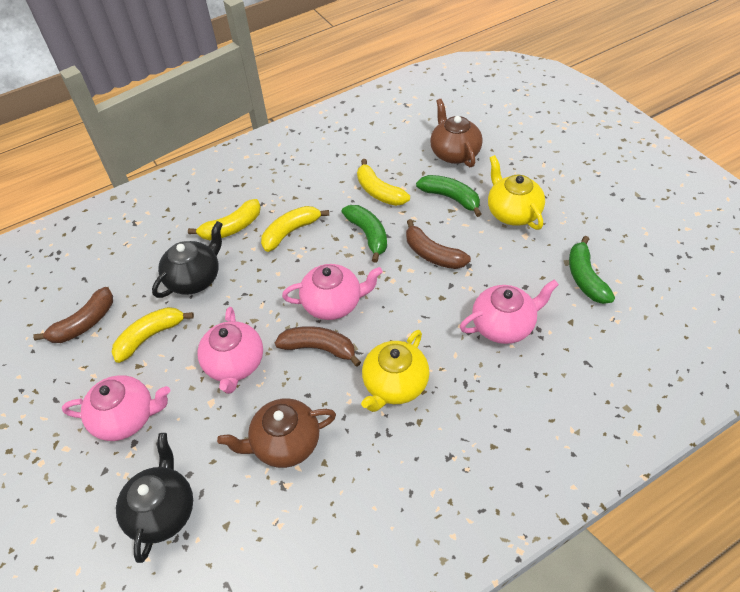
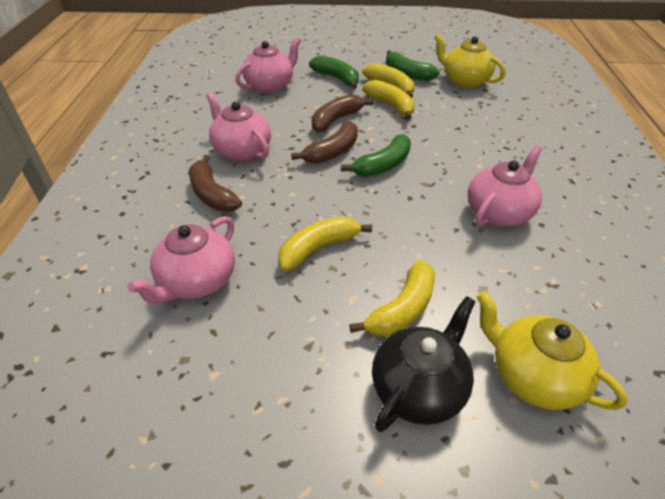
black teapot: [116,433,193,563] [152,221,223,298] = 2 -> [372,296,476,432] = 1
brown teapot: [217,398,336,468] [430,99,483,167] = 2 -> none = 0

